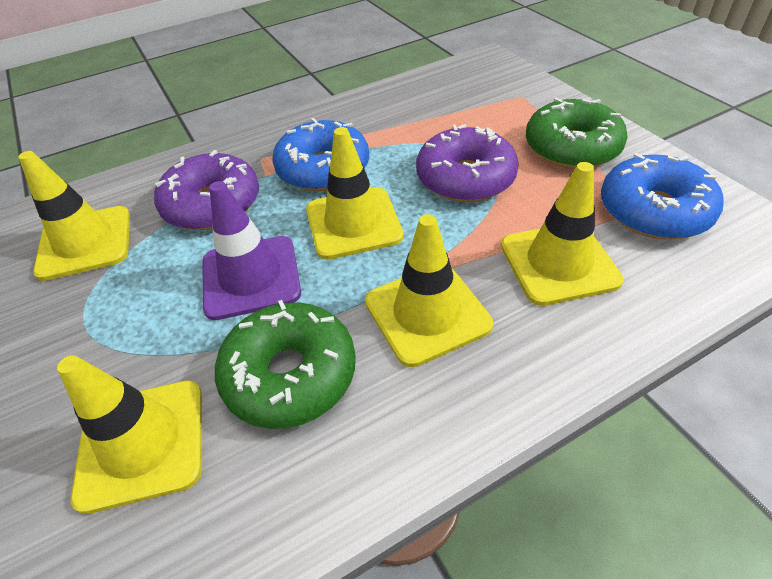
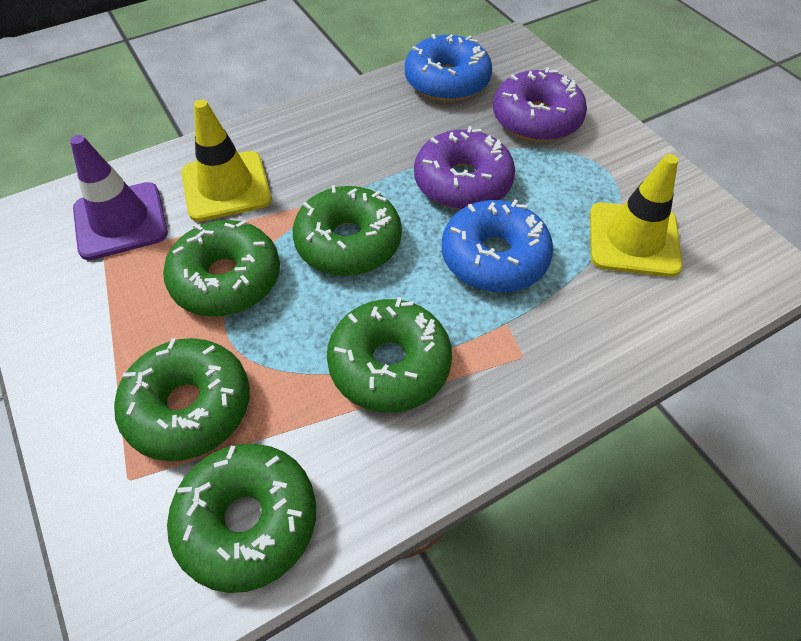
green donut: [215,300,356,429] [526,98,628,169] = 2 -> [114,338,250,461] [163,220,280,317] [167,444,316,593] [293,185,402,276] [327,297,452,413] = 5
yellow traffic cone: [18,151,130,281] [57,355,202,514] [306,127,404,260] [365,214,493,367] [501,162,624,306] = 5 -> [181,100,271,222] [590,154,683,277] = 2

